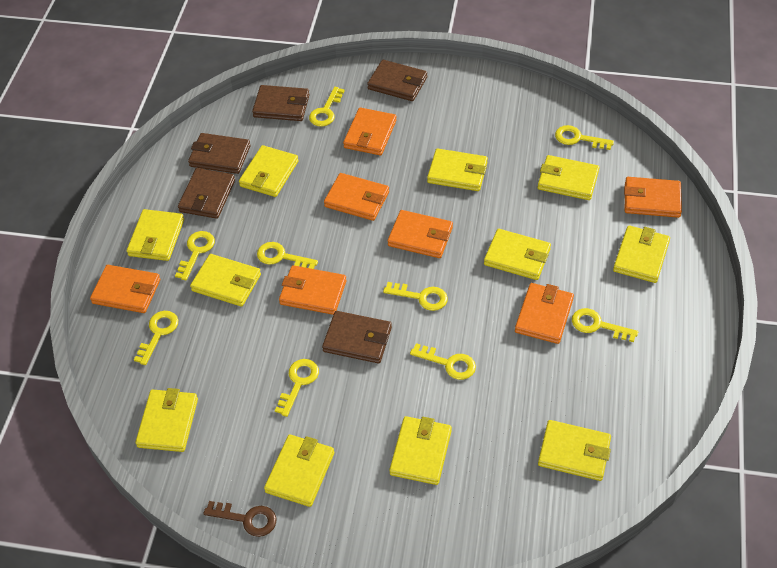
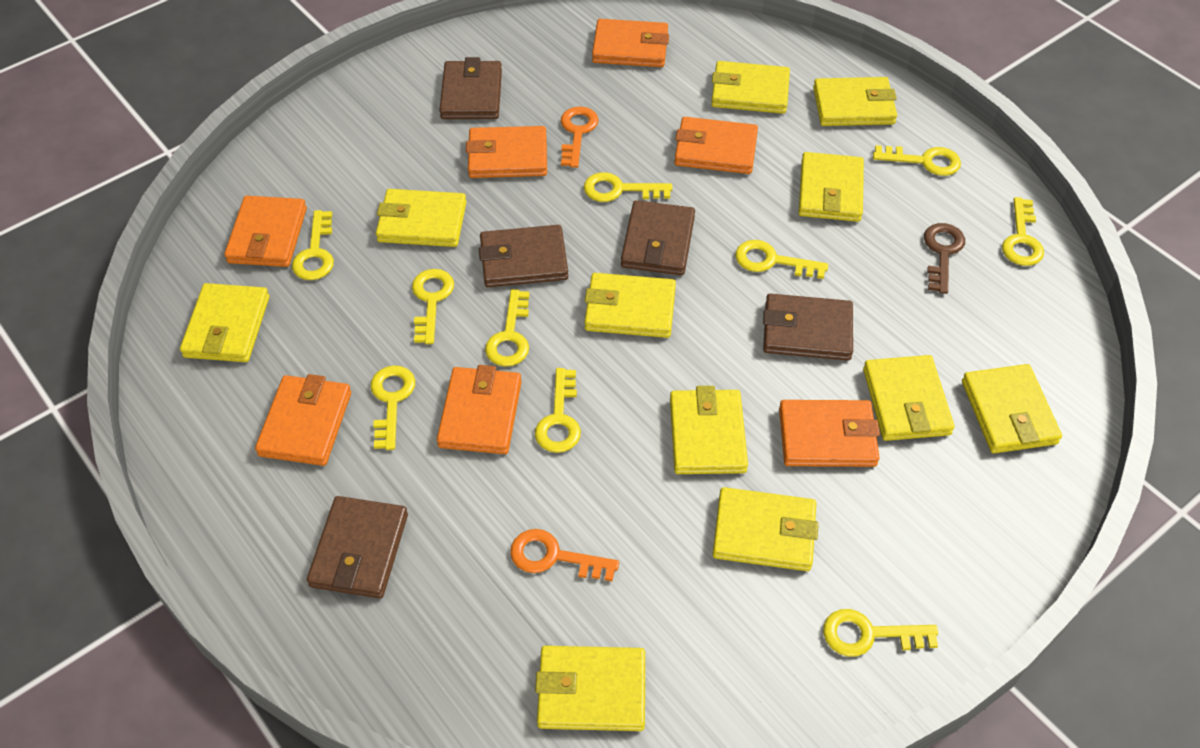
orange key: none = 0 -> [510,529,619,581] [561,107,598,168] = 2
yellow key: [134,311,178,365] [175,231,215,280] [257,242,318,269] [275,359,319,417] [309,87,345,127] [383,282,448,311] [410,343,476,380] [555,125,614,150] [572,308,638,342] = 9 -> [292,210,334,280] [371,365,415,450] [412,269,454,344] [485,289,530,367] [535,368,581,453] [584,172,672,202] [735,240,828,279] [823,609,938,657] [873,145,961,176] [1002,197,1044,266] = 10

